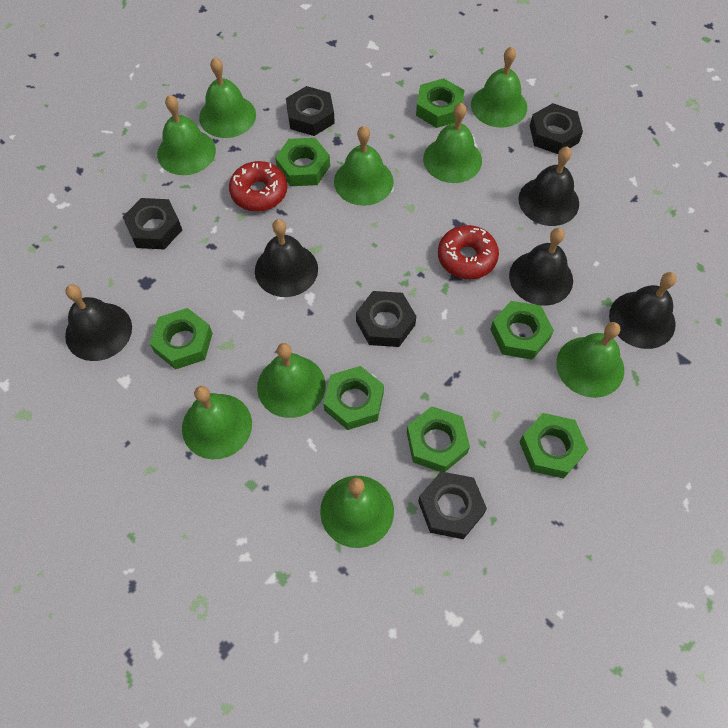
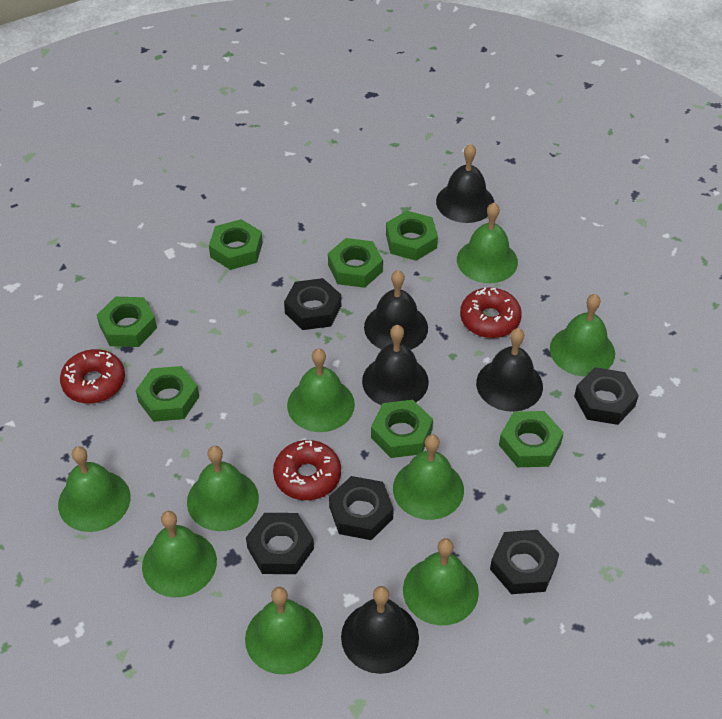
red donut: [229,161,287,211] [438,225,499,279] = 2 -> [60,349,125,404] [273,440,341,500] [460,288,522,338] = 3

